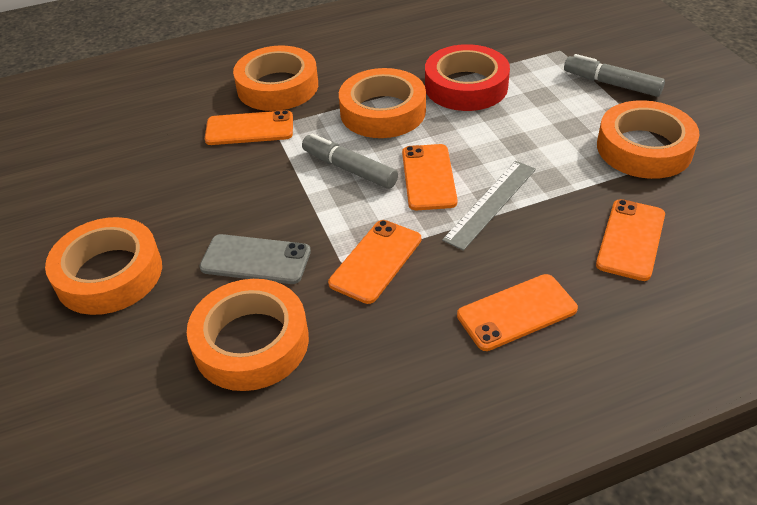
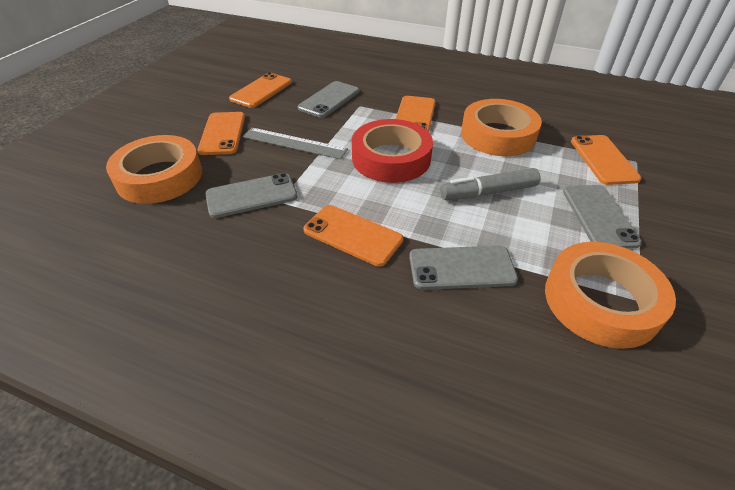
grey marker: [302,134,398,189] [564,54,665,97] = 2 -> [440,168,541,200] = 1
grey phone: [199,234,311,284] = 1 -> [205,173,298,218] [298,81,359,118] [409,246,518,290] [563,185,642,249] = 4
orange tape: [45,217,162,315] [187,279,309,391] [233,45,318,111] [339,68,426,138] [597,100,700,179] = 5 -> [106,135,202,204] [461,99,542,156] [545,242,676,349] = 3

